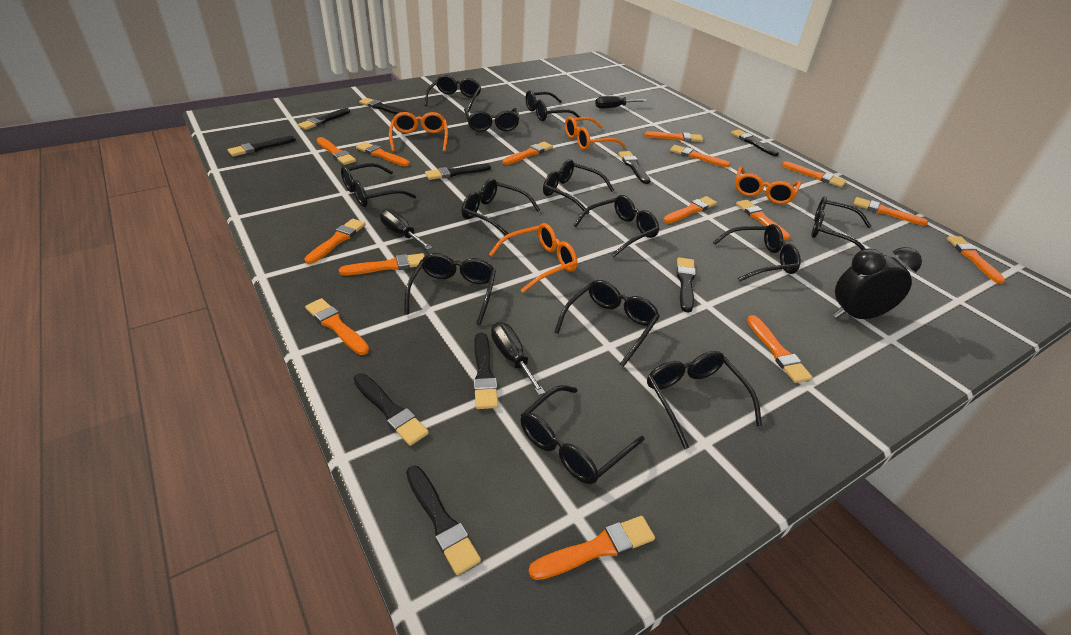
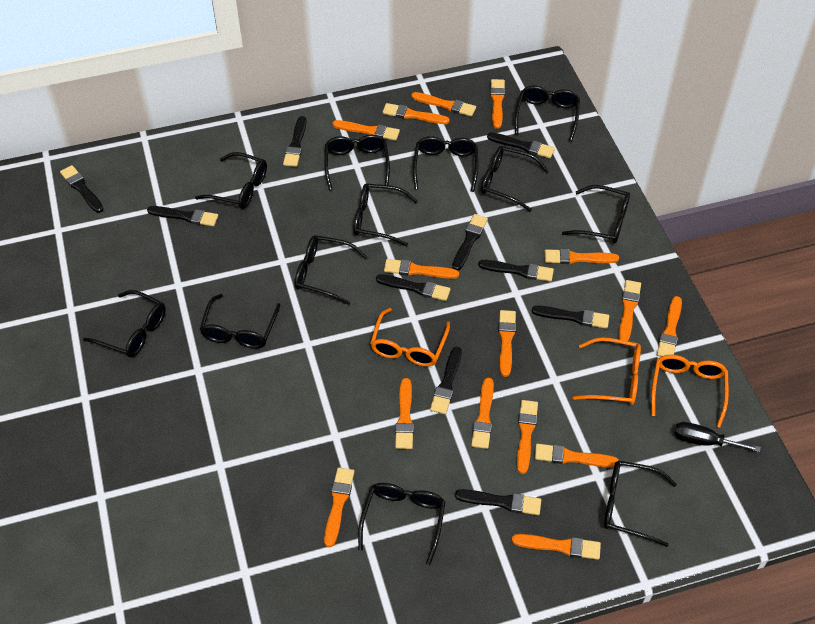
black clock: [833,247,922,319] = 1 -> none = 0
black glasses: [341,163,416,207] [405,253,496,325] [425,75,481,112] [461,178,540,239] [464,108,520,132] [521,385,644,484] [525,90,580,121] [543,159,614,215] [554,280,660,367] [573,195,659,257] [647,351,762,449] [713,224,801,282] [811,196,871,250] = 13 -> [83,290,166,357] [195,152,267,209] [200,294,281,349] [295,235,367,305] [324,135,390,191] [354,183,418,246] [358,483,445,565] [413,136,478,192] [481,146,549,212] [515,85,580,142] [562,185,630,244] [604,461,677,547] = 12
black screwdriver: [380,209,432,250] [491,322,545,395] [595,96,647,108] = 3 -> [675,422,760,452] = 1
orange glasses: [389,112,448,152] [489,223,577,293] [565,116,626,150] [735,166,801,204] = 4 -> [370,308,450,366] [572,337,641,405] [651,354,729,428] = 3

